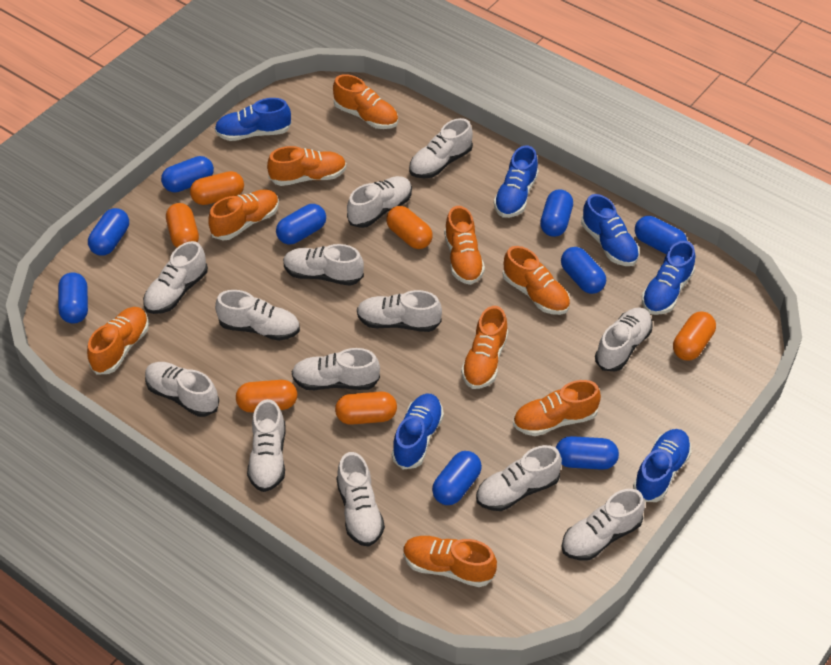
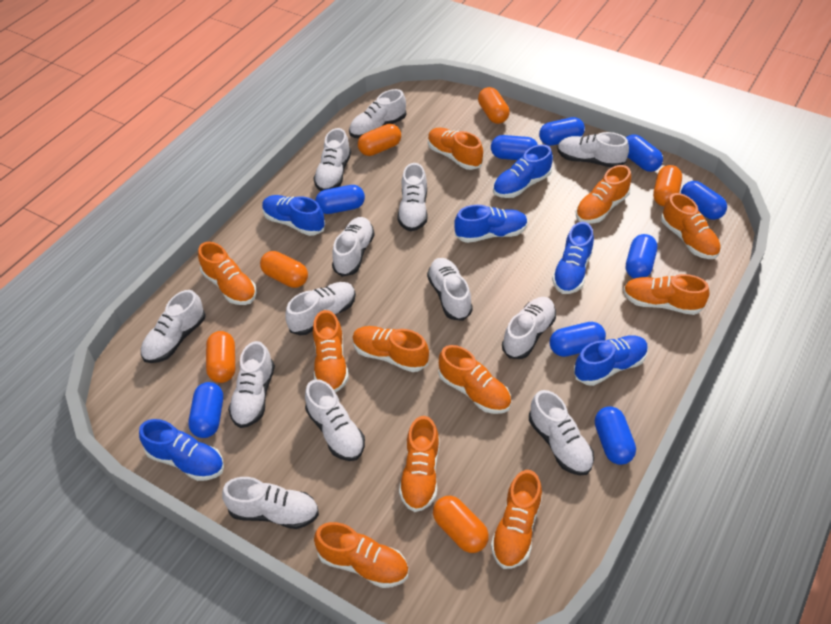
orange shoe: [87,307,149,375] [208,189,279,240] [267,146,347,186] [333,74,398,129] [403,536,497,587] [444,206,485,285] [461,306,508,389] [503,246,570,315] [513,380,601,436] = 9 -> [198,242,257,305] [313,310,349,392] [314,522,409,588] [352,326,429,372] [399,416,439,512] [428,128,483,170] [439,345,511,414] [491,470,542,569] [576,165,631,224] [623,274,709,315] [661,193,721,259] = 11

